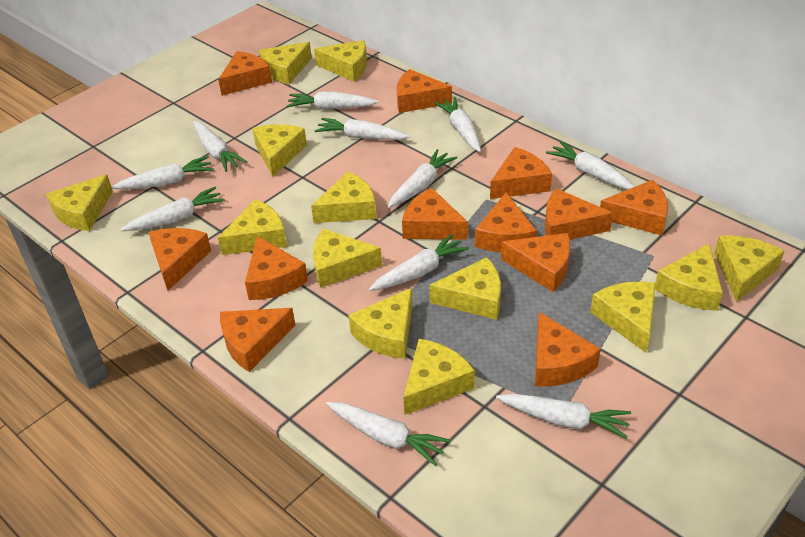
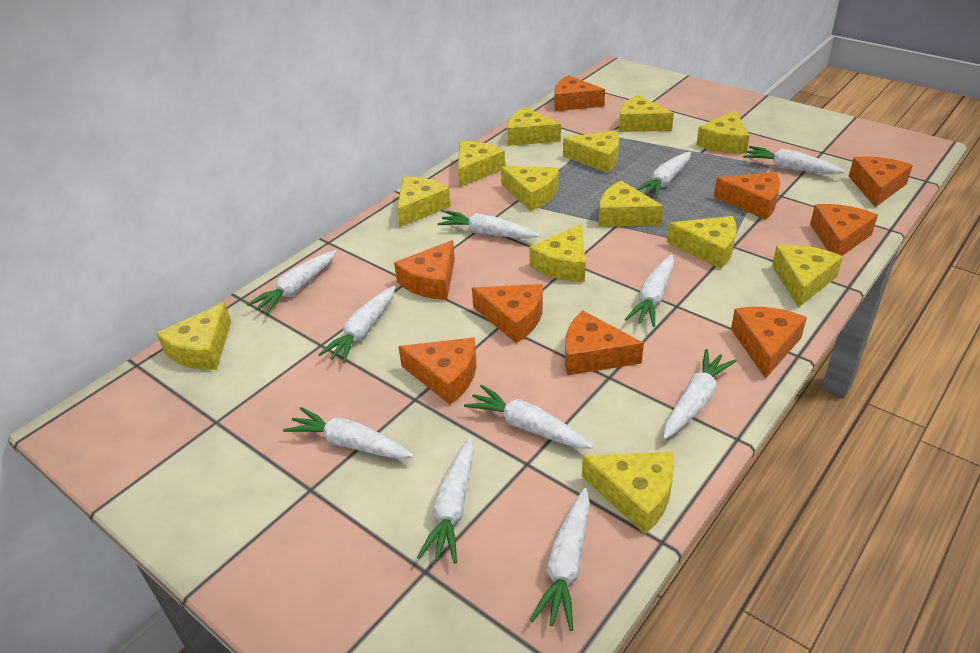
orange cheese: [148,228,211,291] [218,51,272,96] [220,308,296,372] [245,236,308,300] [397,69,452,113] [402,188,468,240] [475,193,537,252] [490,147,552,199] [501,233,570,292] [535,312,601,386] [545,188,613,240] [600,180,668,235] = 12 -> [394,240,455,300] [398,338,476,405] [472,284,543,343] [554,75,605,111] [565,311,644,375] [714,172,780,220] [731,307,807,379] [810,204,878,256] [849,156,913,207] = 9

